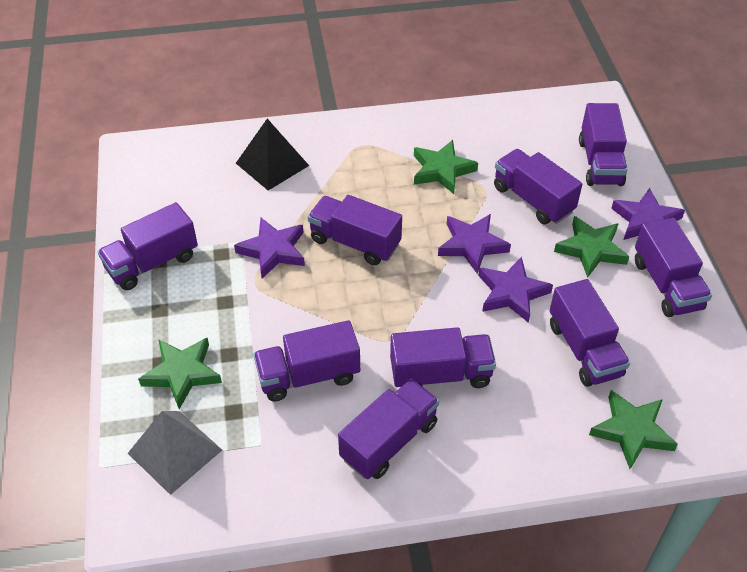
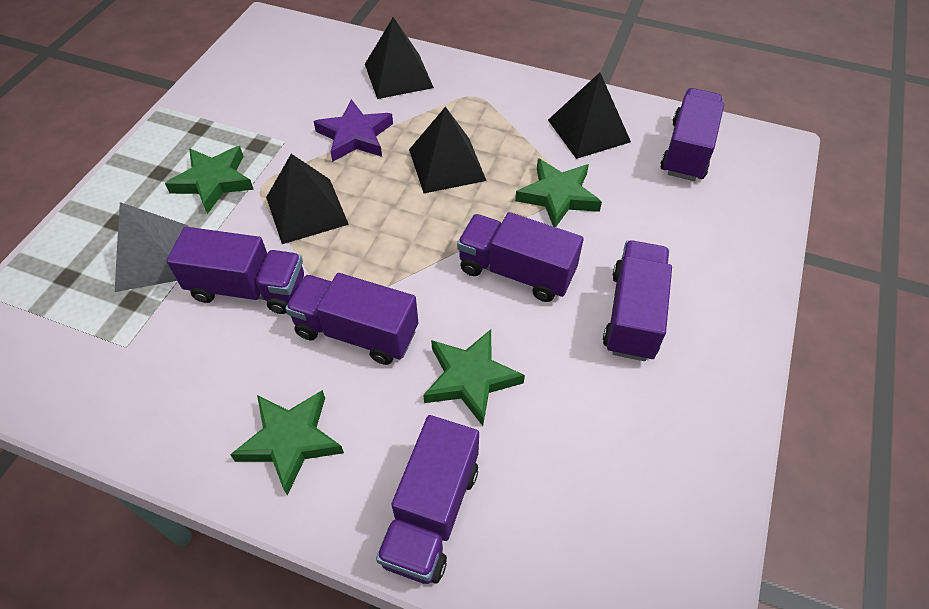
black pyramid: [236,119,309,191] = 1 -> [266,154,349,244] [365,17,434,99] [409,107,487,193] [548,72,631,159] = 4
purple star: [234,218,305,279] [438,214,511,274] [478,257,553,323] [611,188,685,240] = 4 -> [313,99,393,162] = 1
purple truck: [98,202,198,290] [253,320,360,402] [308,195,402,265] [338,379,439,479] [390,327,496,388] [494,149,582,225] [550,279,630,387] [579,103,628,186] [635,218,712,317] = 9 -> [166,227,304,314] [285,273,418,365] [376,415,479,584] [457,212,584,302] [603,241,672,361] [660,88,724,181] = 6

